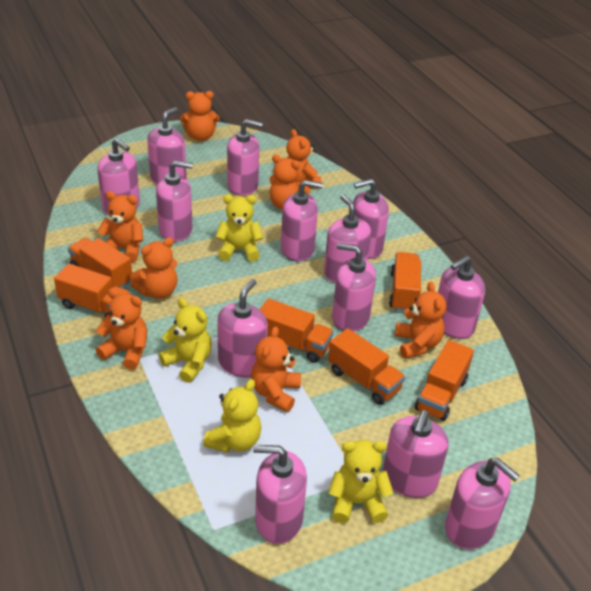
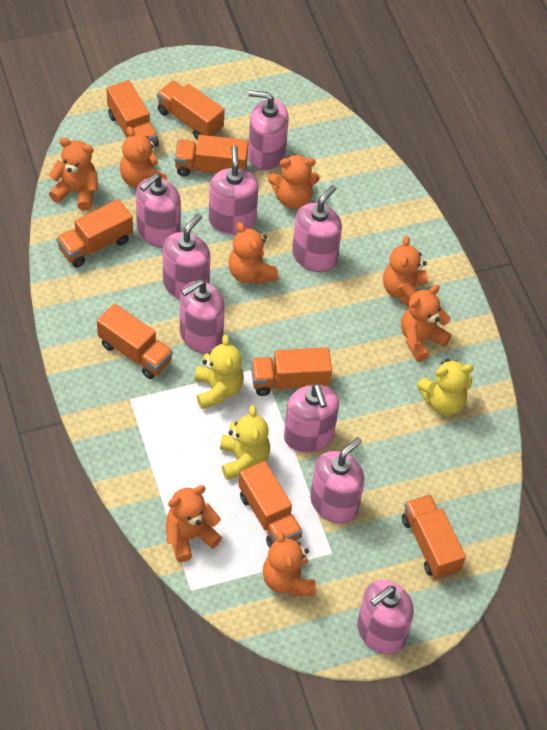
orange truck: [54,264,131,317] [68,238,132,288] [259,298,334,363] [328,328,405,405] [389,252,421,311] [415,340,474,421] = 6 -> [56,199,133,267] [97,304,173,379] [106,80,159,147] [157,81,225,140] [174,135,249,176] [239,461,302,548] [251,347,332,396] [402,494,466,579] = 8
pink soap dispenser: [97,138,140,214] [147,107,187,185] [156,161,193,242] [217,279,268,377] [227,119,263,196] [253,445,307,544] [281,180,323,261] [324,194,371,283] [332,243,376,332] [353,179,389,259] [383,410,449,498] [438,255,485,339] [445,458,520,549] = 13 -> [136,173,181,248] [163,213,210,299] [180,279,225,354] [209,145,259,234] [248,90,289,171] [284,384,339,453] [292,185,342,272] [310,437,364,523] [357,580,414,654] = 9
yellow teddy bear: [159,298,212,383] [203,379,262,453] [215,194,263,261] [328,440,393,524] = 4 -> [195,335,244,409] [220,405,270,480] [417,359,474,415] = 3

